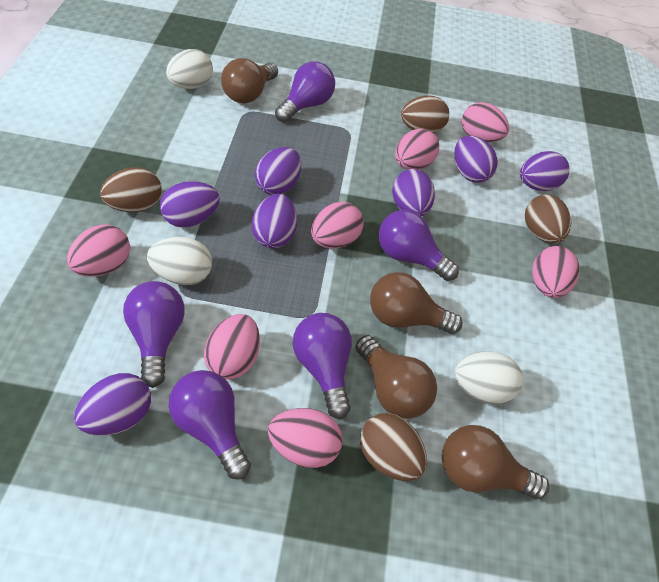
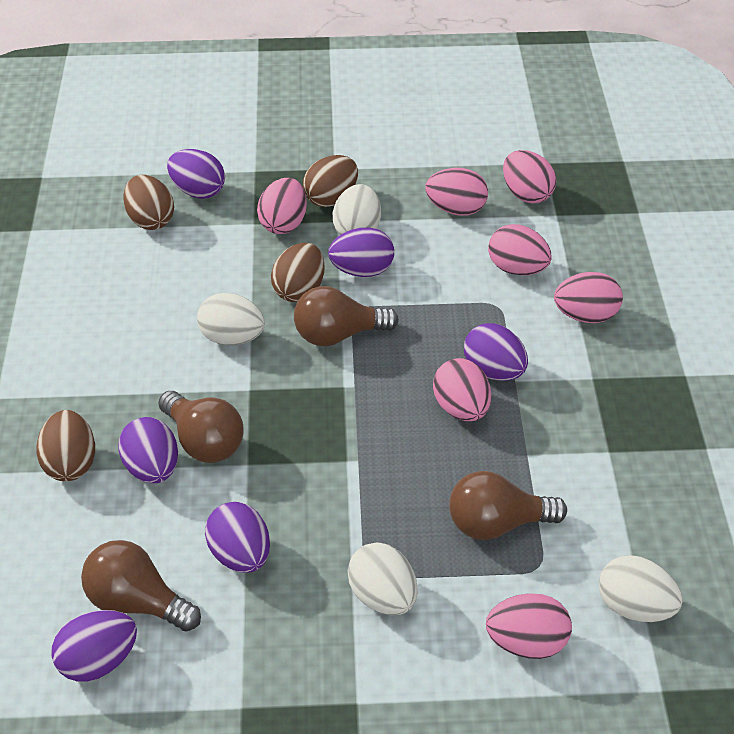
purple egg: [74,373,151,436] [160,181,220,228] [252,194,297,248] [255,147,301,195] [392,169,435,216] [454,136,498,183] [520,151,570,191] = 7 -> [51,610,137,682] [118,417,178,483] [167,149,225,199] [205,502,270,573] [328,228,394,277] [464,323,528,381] = 6
purple light bulb: [123,281,185,388] [168,370,251,480] [275,61,335,122] [293,313,352,419] [379,210,459,281] = 5 -> none = 0
white egg: [147,237,212,285] [166,49,213,89] [454,351,523,404] = 3 -> [197,293,265,345] [333,184,381,235] [348,543,418,615] [599,555,683,622] = 4

